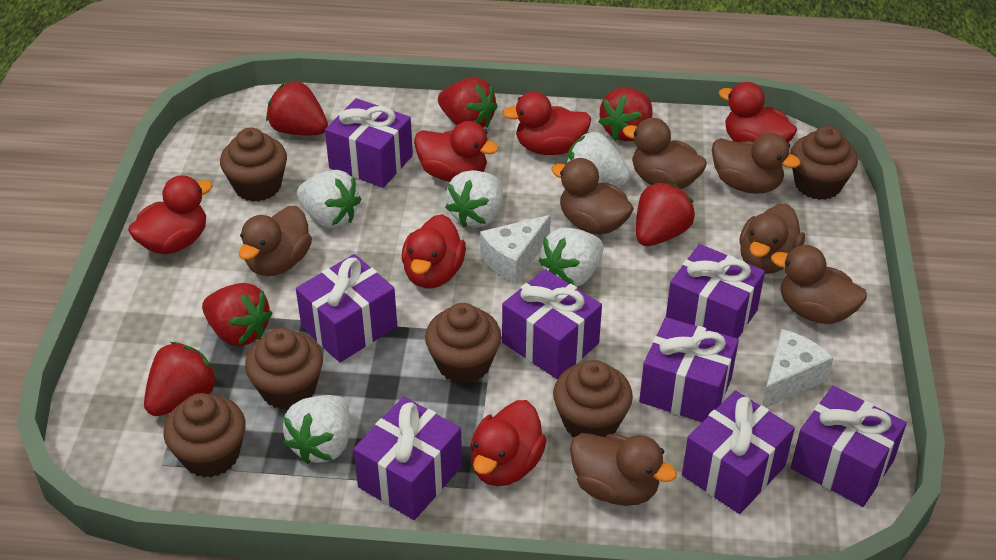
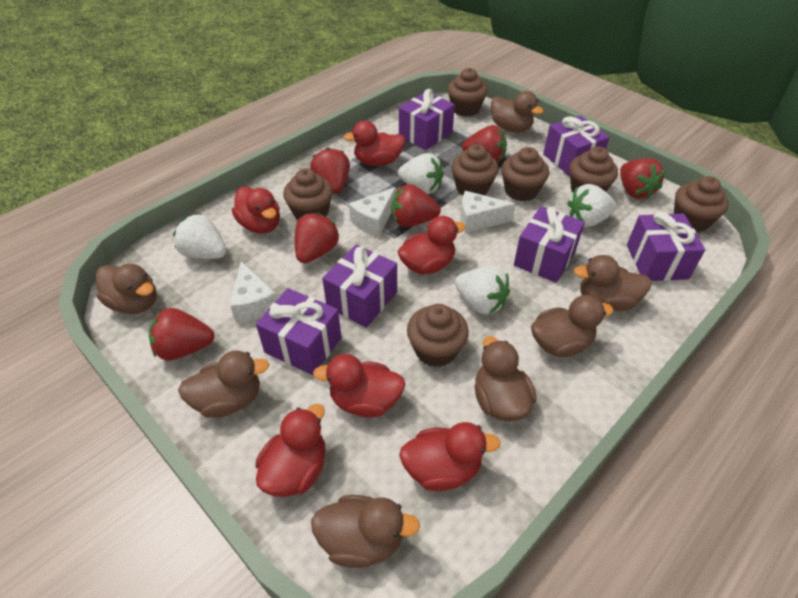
brown cupcake: [164,393,246,478] [220,128,287,202] [245,328,323,410] [425,303,501,384] [553,360,633,437] [790,126,858,200] = 6 -> [283,168,333,220] [407,304,469,367] [448,68,488,117] [451,144,499,196] [501,147,549,201] [569,146,618,193] [674,176,729,232] = 7
purple gift: [296,254,397,362] [325,98,413,188] [353,397,462,520] [502,269,602,379] [639,317,739,422] [666,244,765,339] [682,390,795,514] [791,386,907,507] = 8 -> [256,288,342,375] [322,244,397,328] [399,89,455,150] [514,206,585,283] [543,115,610,177] [627,212,705,281] = 6
white cheese: [480,215,551,284] [762,329,833,408] = 2 -> [230,261,277,322] [349,187,396,237] [460,191,516,233] = 3
white strawberry: [283,395,350,464] [297,170,361,228] [445,170,503,228] [538,228,604,287] [566,131,631,186] = 5 -> [173,214,226,259] [398,153,444,194] [455,266,510,315] [567,184,617,227] = 4

